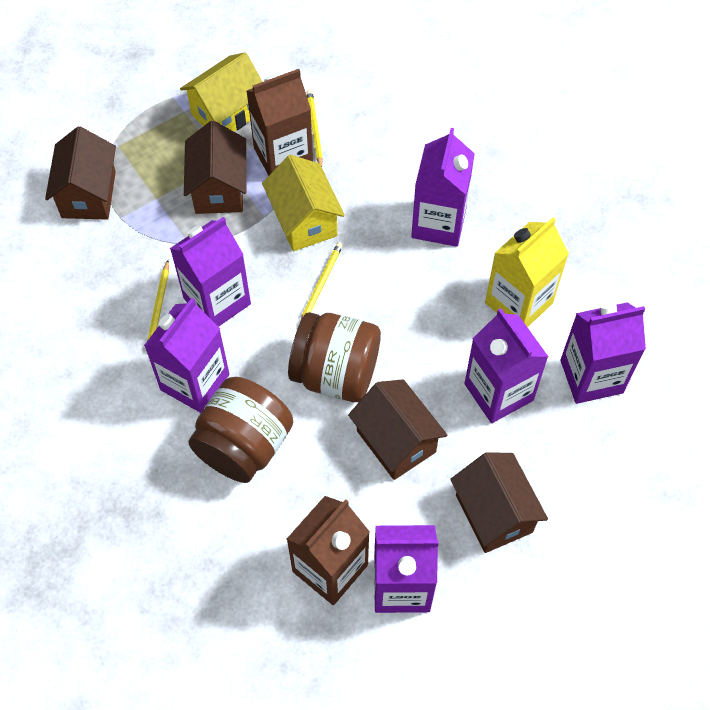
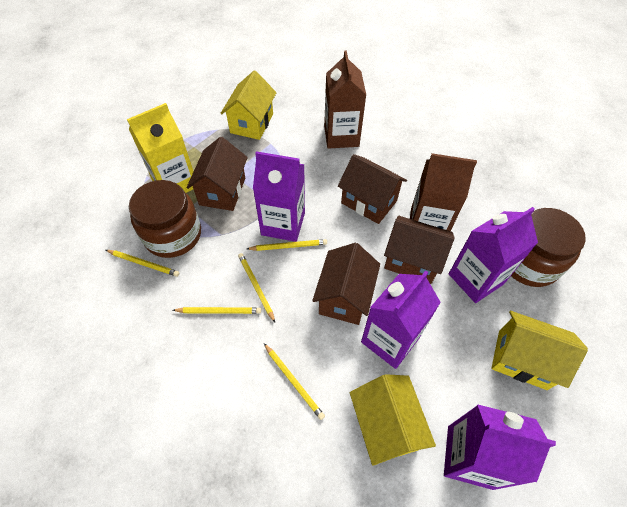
purple carton: [144,298,229,413] [170,217,251,327] [374,525,439,613] [411,128,475,247] [464,308,549,423] [560,302,646,404] = 6 -> [253,151,305,242] [361,271,441,369] [444,404,556,490] [449,207,538,303] = 4
yellow house: [180,52,262,132] [262,155,345,251] = 2 -> [221,70,277,140] [350,374,436,466] [491,311,588,390] = 3
yellow pencil: [145,260,169,350] [300,242,343,322] [307,90,323,167] = 3 -> [106,250,179,277] [173,307,261,314] [238,253,275,322] [247,239,327,251] [264,343,325,420] = 5

